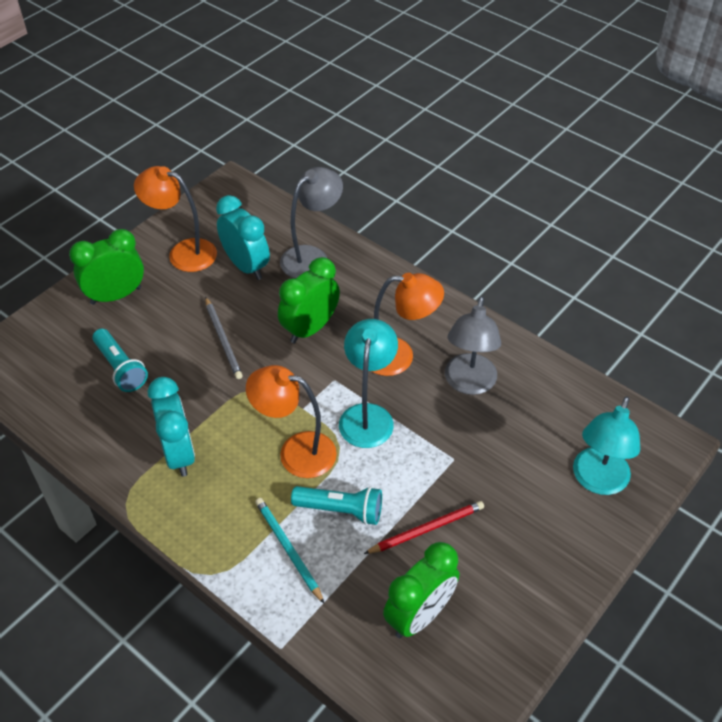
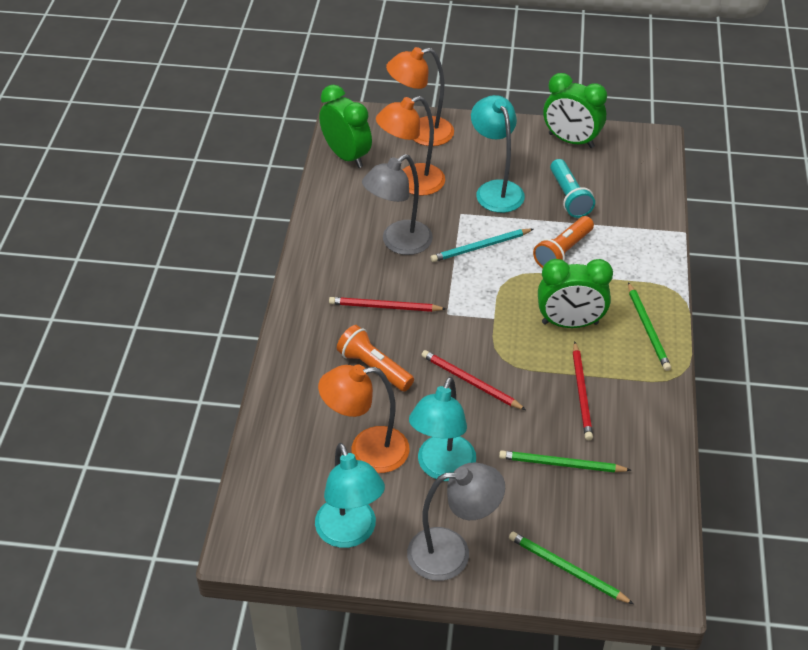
green pencil: none = 0 -> [499,450,631,473] [509,532,634,604] [628,282,671,371] = 3
grey pencil: [205,297,243,379] = 1 -> none = 0
orange flashlight: none = 0 -> [337,325,414,391] [533,216,594,268] = 2
red pencil: [364,501,484,554] = 1 -> [329,297,446,312] [421,350,526,410] [573,342,593,440] = 3
turquoise clock: [148,377,195,477] [216,195,270,280] = 2 -> none = 0
turquoise flashlight: [92,329,148,392] [291,486,382,525] = 2 -> [550,159,595,218] = 1
turquoise lamp: [339,319,398,448] [573,397,640,495] = 2 -> [315,443,385,548] [409,377,476,481] [471,95,525,213] = 3

